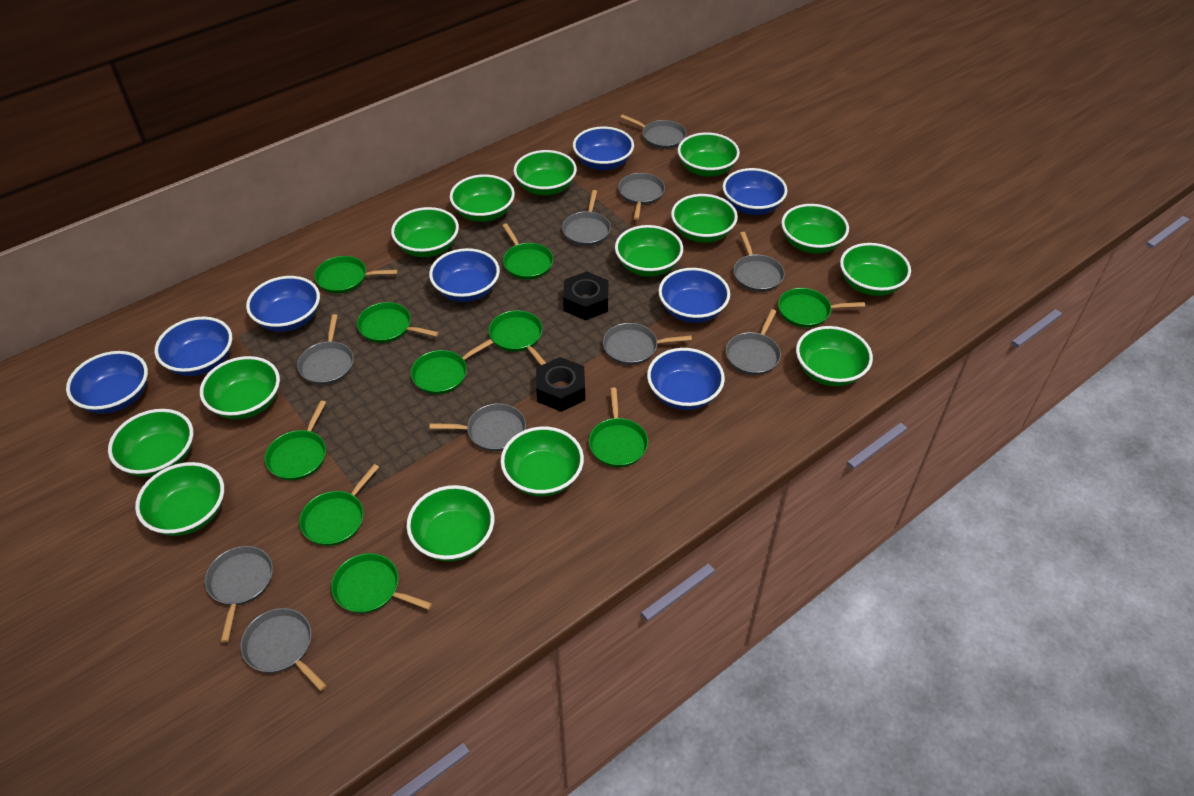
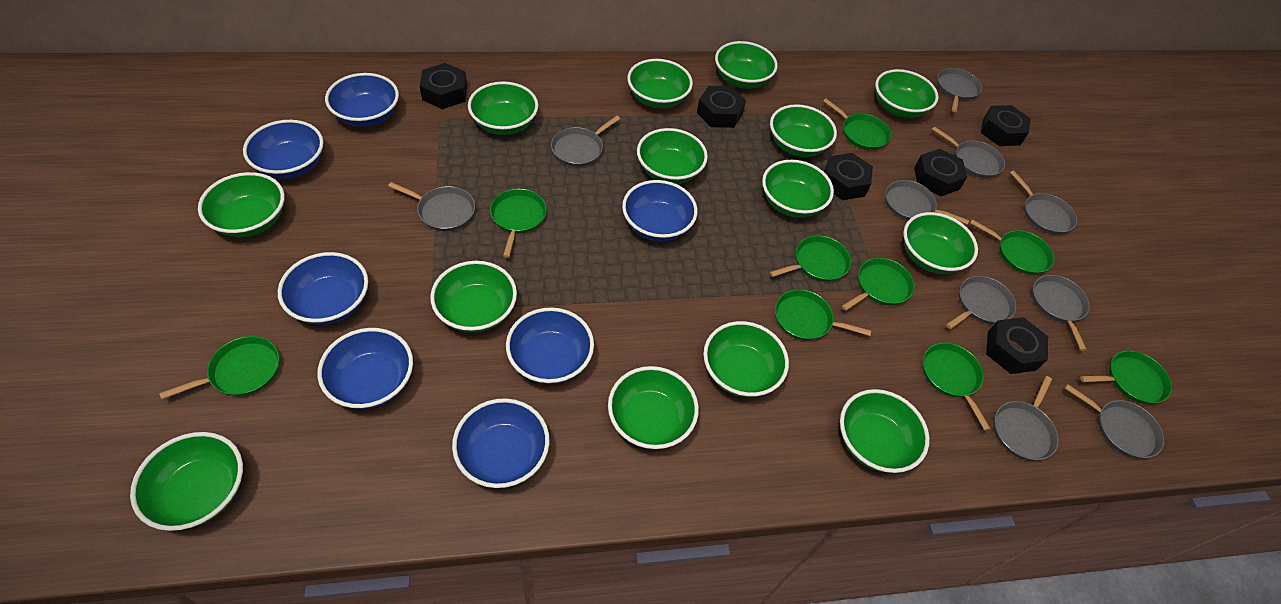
black nut: [536,357,585,412] [563,272,608,320] = 2 -> [420,63,467,109] [697,86,746,128] [824,153,873,200] [914,149,967,197] [981,105,1031,146] [986,317,1048,374] = 6
blue bowl: [66,351,148,414] [155,317,232,376] [246,276,320,332] [429,248,500,302] [573,127,634,170] [647,348,725,410] [658,268,730,323] [723,168,787,215] = 8 -> [243,120,324,179] [278,252,368,325] [317,328,413,409] [325,73,399,127] [452,398,550,488] [506,307,594,384] [622,180,698,241] = 7
green pan: [265,400,326,480] [299,464,379,546] [314,256,398,294] [331,553,432,613] [357,302,439,343] [411,339,493,394] [489,310,546,365] [502,223,553,280] [589,388,648,467] [778,288,865,328] = 10 -> [159,336,280,400] [490,189,547,258] [770,235,851,282] [775,289,871,340] [823,98,891,150] [842,258,914,311] [922,342,991,431] [970,219,1054,275] [1080,350,1172,404] = 9

